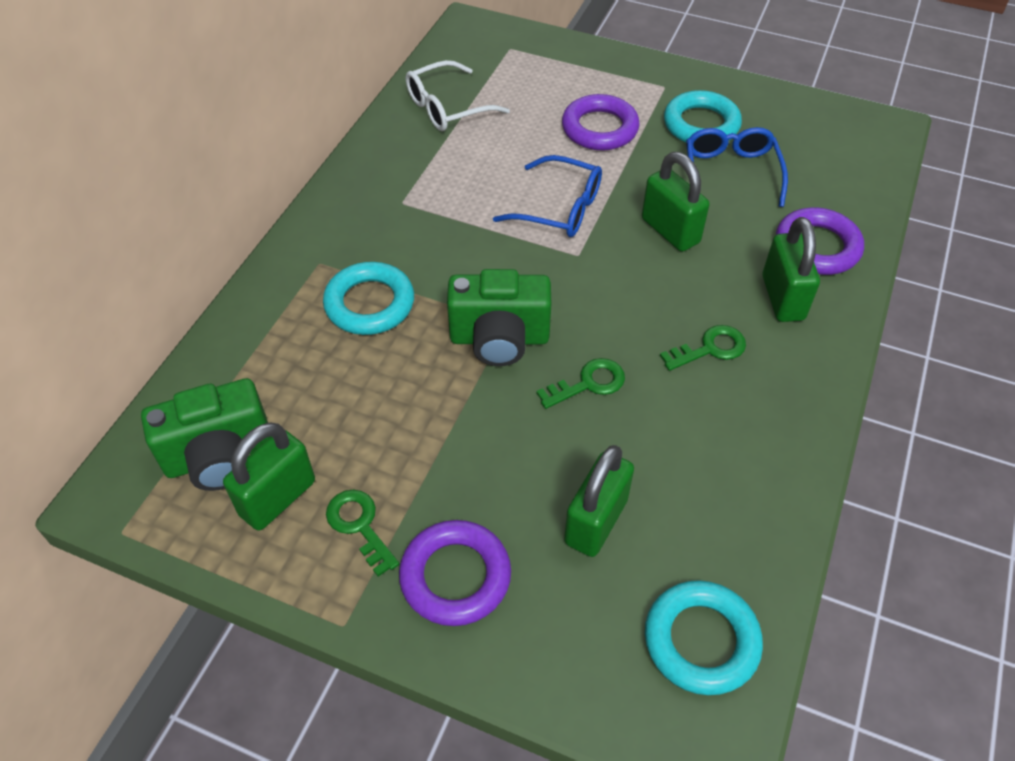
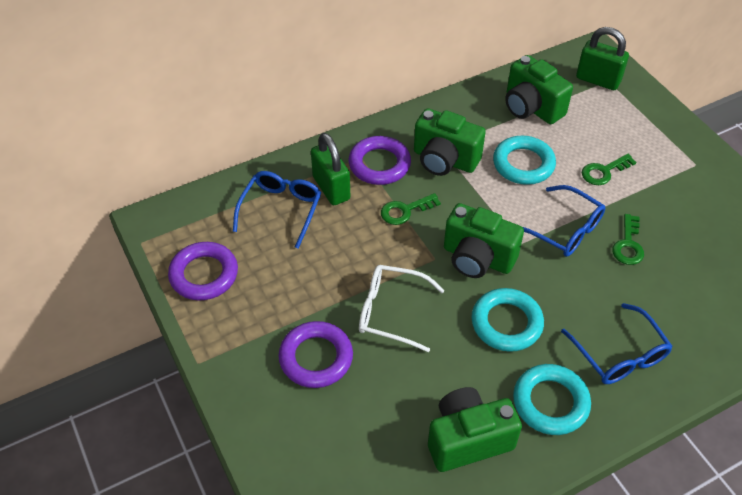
blue glasses: [493,155,602,237] [686,127,788,207] = 2 -> [233,171,321,249] [523,185,605,257] [561,303,673,384] = 3
green camera: [141,378,271,491] [447,269,551,366] = 2 -> [414,108,486,176] [428,387,522,472] [444,203,524,278] [505,55,573,124] = 4
green padlock: [223,423,315,531] [564,445,634,557] [642,152,710,252] [762,217,820,322] = 4 -> [311,133,350,205] [576,27,629,90] = 2

